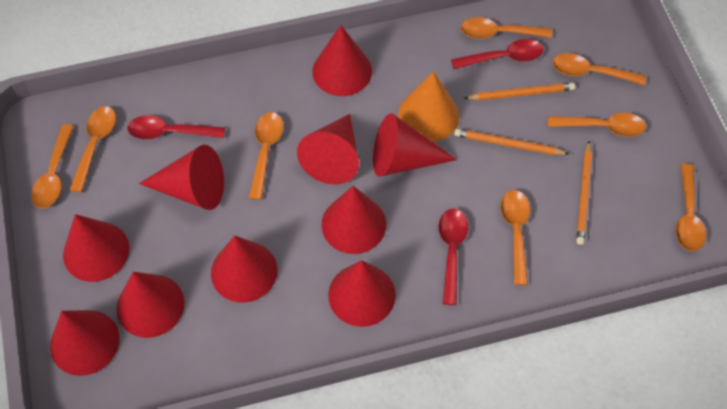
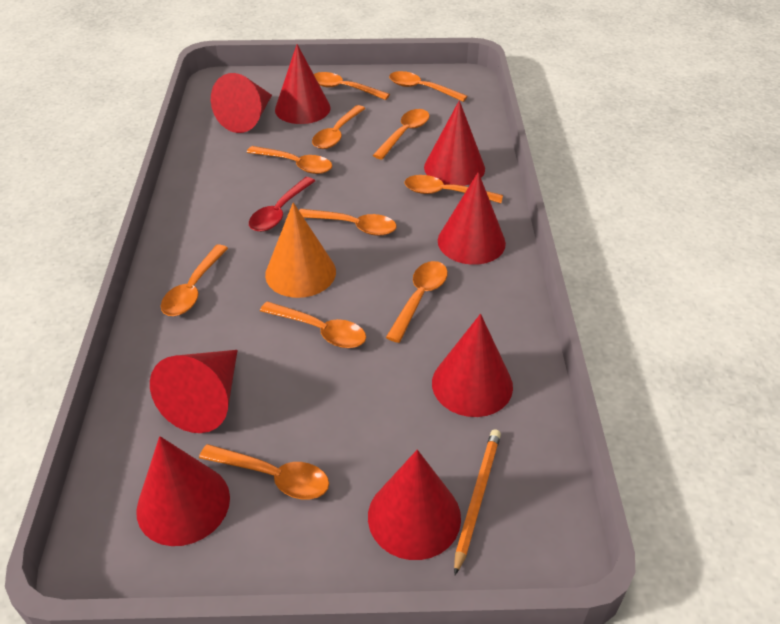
orange pencil: [454,129,569,155] [464,83,575,100] [576,141,592,245] = 3 -> [454,429,501,575] = 1
orange spoon: [31,124,74,208] [70,106,116,192] [249,112,284,200] [461,17,552,39] [501,190,530,285] [548,113,646,137] [552,53,646,85] [676,164,706,251] = 8 -> [161,245,228,316] [199,444,329,499] [247,146,332,174] [260,301,366,348] [299,209,397,236] [312,105,366,149] [314,72,390,100] [373,109,430,160] [386,261,448,343] [389,71,468,102] [405,175,503,203] = 11
red cone: [50,310,119,376] [63,214,129,282] [116,272,184,338] [139,145,224,210] [211,235,277,302] [297,114,359,185] [312,25,372,96] [321,186,386,254] [328,260,396,327] [373,113,457,177] = 10 -> [136,436,230,546] [150,350,238,433] [211,73,272,133] [275,44,331,124] [368,450,461,560] [424,100,485,186] [432,314,513,417] [438,172,506,265] = 8
red spoon: [128,115,225,140] [439,208,468,305] [451,39,543,69] = 3 -> [249,177,315,232] = 1

